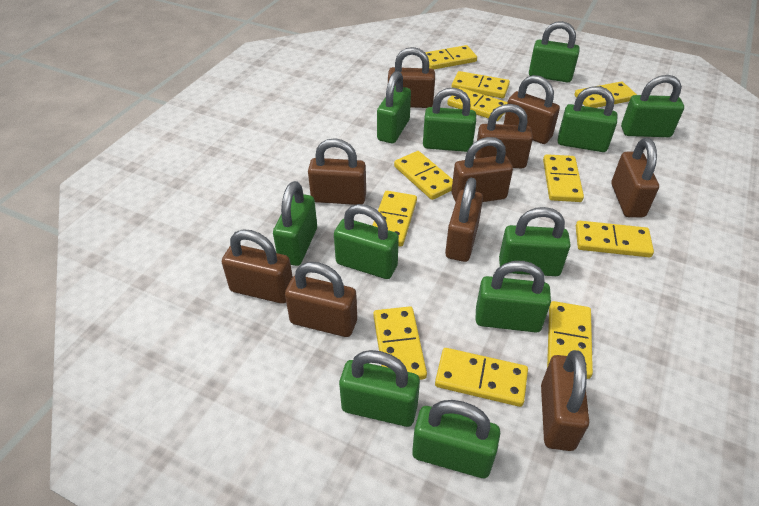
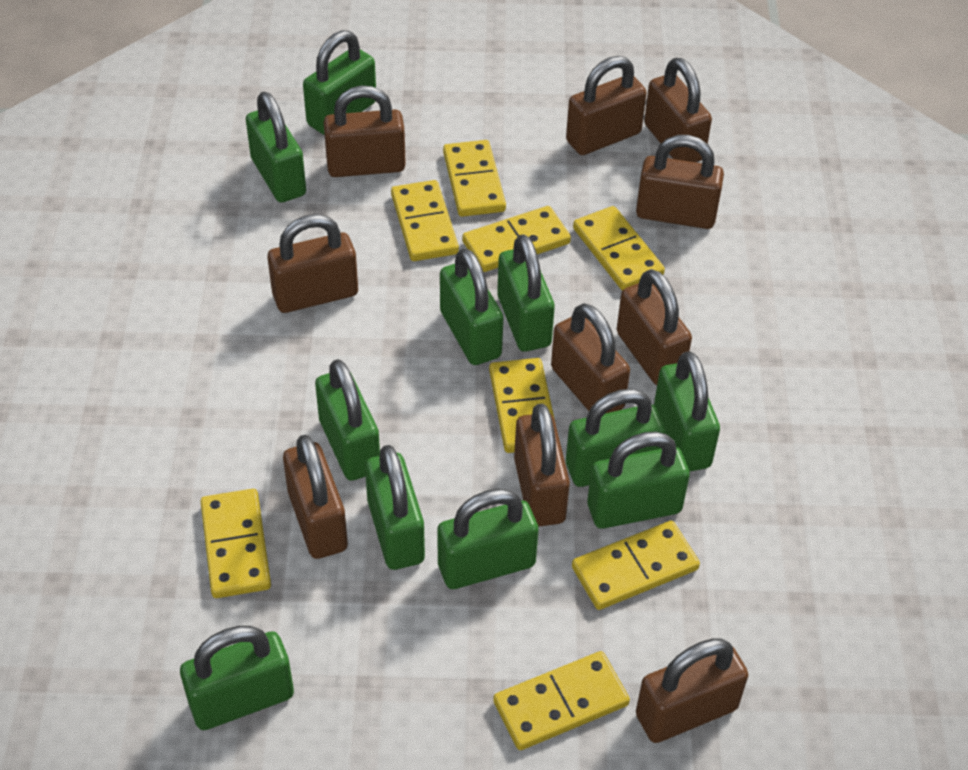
yellow domino: [372,191,417,246] [373,306,427,380] [394,151,453,200] [425,45,477,69] [435,348,528,407] [447,88,508,121] [451,71,510,98] [543,154,584,202] [547,301,593,379] [574,81,637,108] [576,220,654,257] = 11 -> [201,489,271,598] [391,180,459,261] [443,140,506,217] [462,206,571,272] [489,358,556,453] [493,651,630,750] [572,521,700,610] [573,206,665,291] = 8

